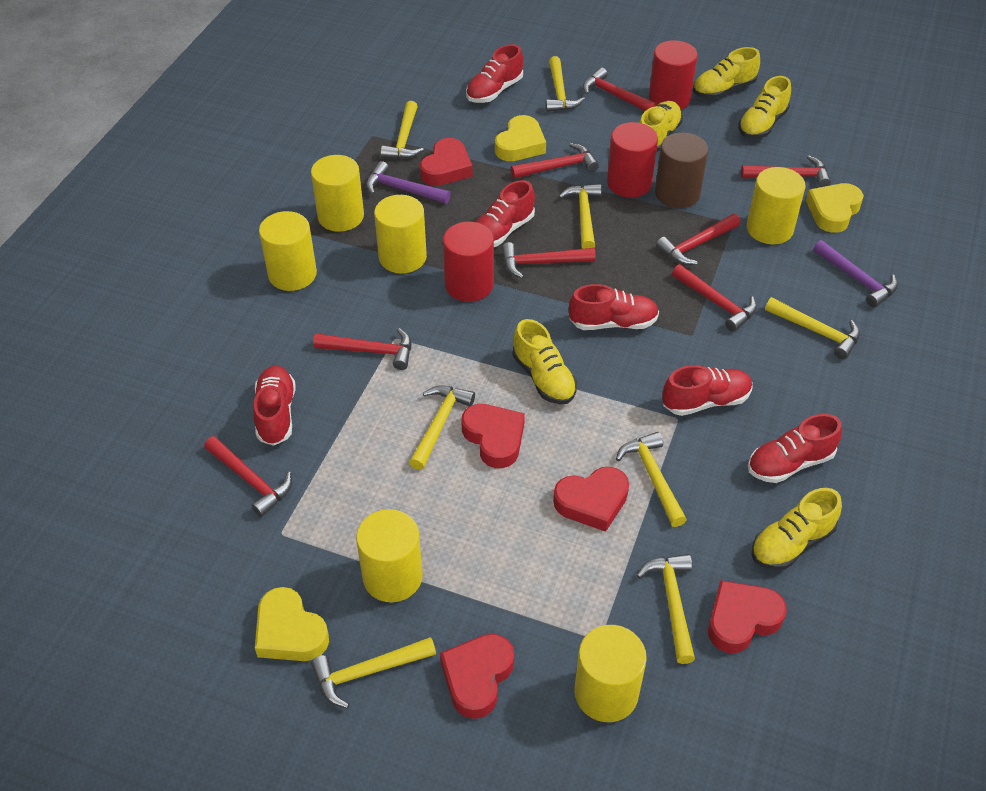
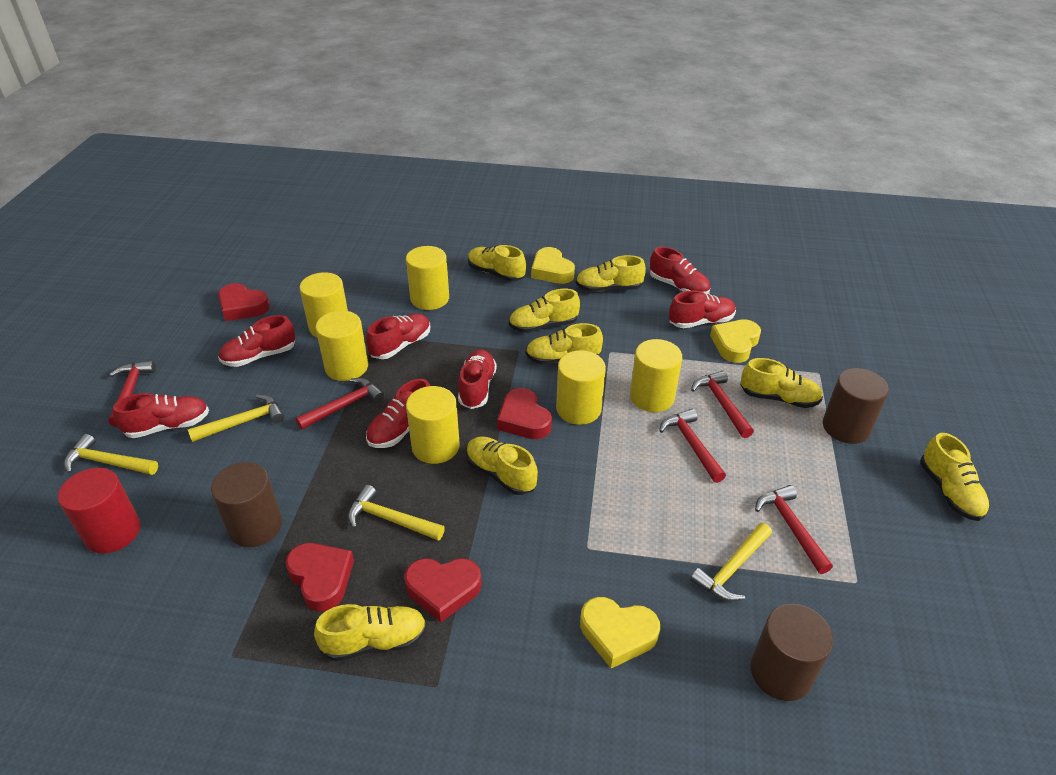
brown cylinder: [655,133,708,208] = 1 -> [211,462,282,547] [750,604,833,701] [823,368,889,444] = 3
purple hammer: [366,161,451,204] [813,240,898,307] = 2 -> none = 0
red cylinder: [443,222,494,302] [607,122,658,197] [649,40,698,110] = 3 -> [58,468,141,553] = 1
red hammer: [204,436,292,517] [313,328,411,370] [502,242,596,279] [511,143,599,179] [583,67,657,111] [656,214,741,265] [672,264,757,332] [741,155,831,187] = 8 -> [108,361,156,427] [296,378,385,430] [659,409,726,483] [691,371,754,438] [755,485,833,574] = 5
red heart: [420,138,473,186] [440,634,514,719] [461,404,525,468] [553,467,629,532] [708,580,787,653] = 5 -> [218,283,270,321] [285,543,354,611] [404,558,482,622] [497,388,552,439] = 4
red shoe: [253,366,296,446] [466,44,523,103] [476,180,535,247] [569,284,659,330] [662,365,753,416] [748,414,842,483] = 6 -> [113,393,209,438] [218,315,295,367] [366,314,430,359] [366,379,431,448] [458,350,497,409] [650,247,710,294] [669,290,736,328] = 7
yellow hammer: [311,637,436,709] [381,101,424,159] [409,385,475,470] [546,56,585,112] [558,184,602,249] [616,432,687,527] [636,554,695,664] [765,297,860,360] = 8 -> [64,434,158,475] [188,394,284,442] [348,485,445,541] [690,523,772,602] = 4
yellow shoe: [513,319,577,404] [639,101,683,152] [693,47,760,99] [738,76,791,139] [751,488,842,570] = 5 -> [314,604,427,661] [466,436,538,495] [468,245,526,282] [509,289,580,333] [526,323,603,364] [576,255,646,292] [741,358,823,408] [920,433,989,521] = 8

